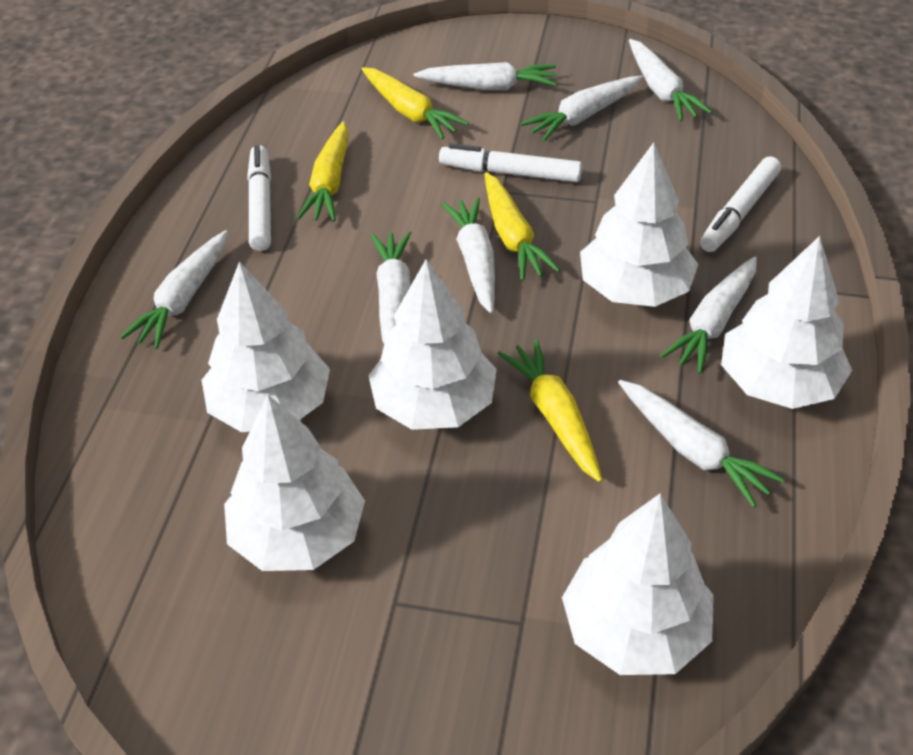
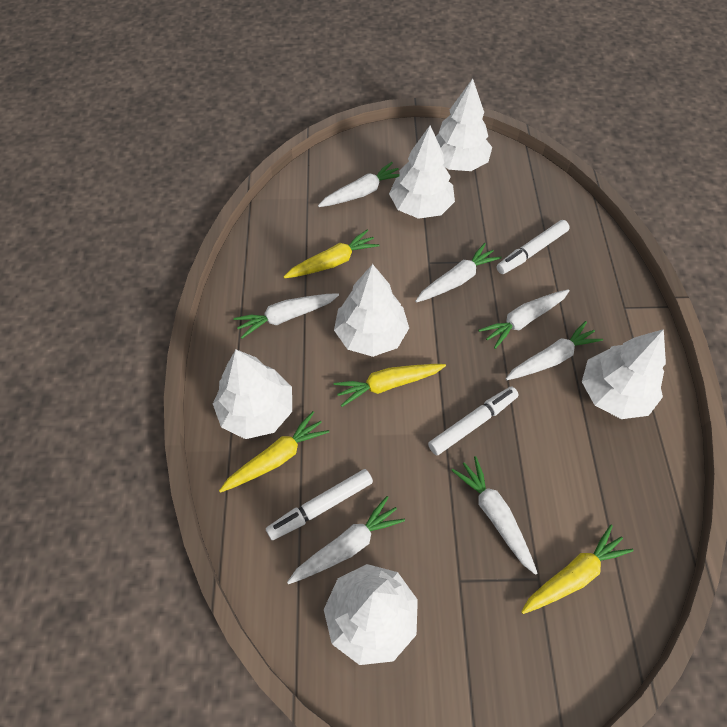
white carrot: [120,230,228,349] [371,231,411,343] [413,62,557,90] [441,197,495,314] [521,76,643,141] [618,380,784,508] [629,39,712,121] [660,257,757,374] = 8 -> [234,293,339,339] [287,496,405,584] [318,162,400,207] [415,243,502,303] [451,456,537,575] [479,289,570,349] [506,321,603,380] = 7

